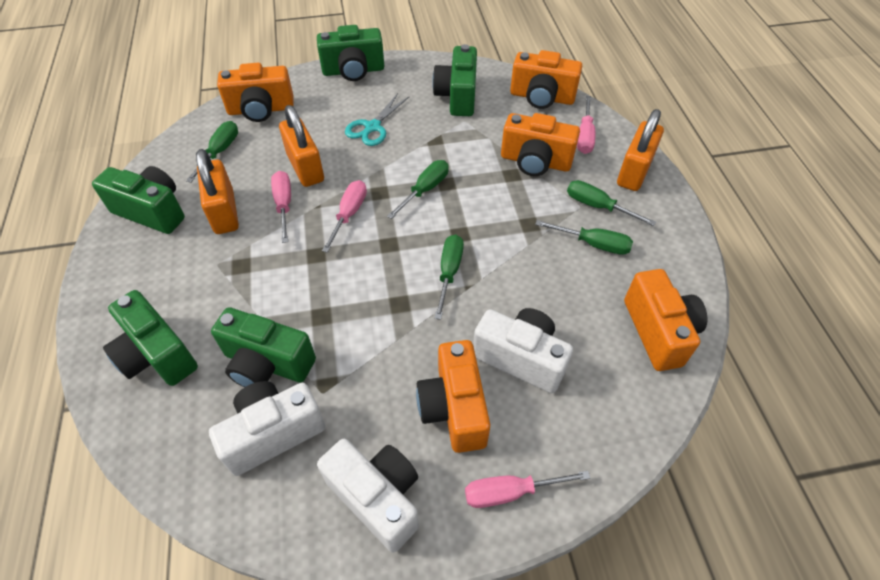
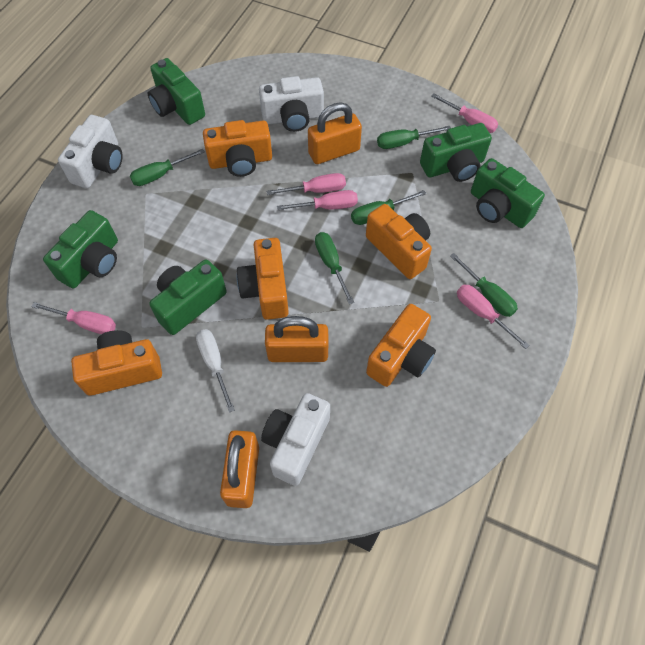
pink screwdriver: [271,171,291,243] [322,180,367,253] [465,471,590,508] [577,96,595,154] = 4 -> [31,302,116,334] [267,173,346,195] [277,190,358,210] [431,93,498,133] [457,285,530,349] = 5
turquoise scissors: [345,93,410,146] = 1 -> none = 0
white screwdriver: none = 0 -> [196,329,235,413] = 1

